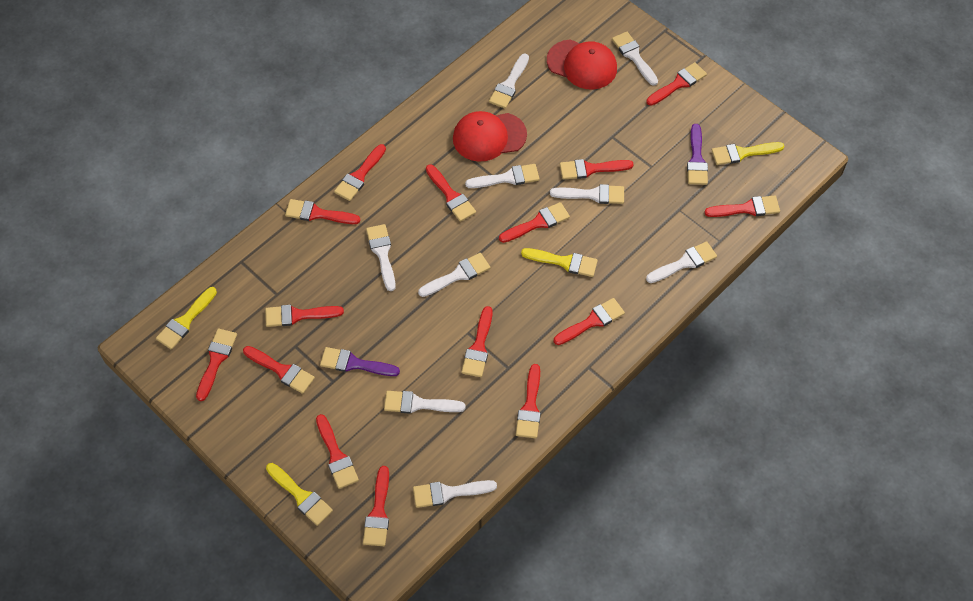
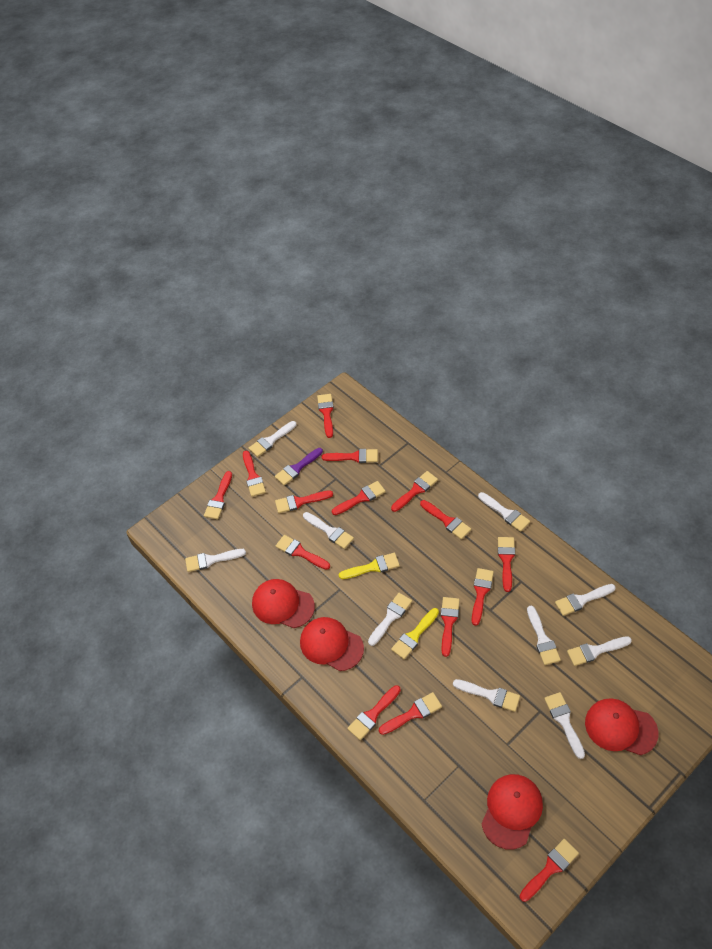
purple brush: [320,347,400,376] [687,124,708,185] = 2 -> [275,448,323,485] = 1
red cap: [453,111,527,162] [547,39,617,90] = 2 -> [252,579,315,628] [300,617,364,671] [481,774,543,850] [585,698,658,755] = 4
white brush: [366,224,396,291] [384,391,466,414] [413,480,497,508] [418,253,490,297] [465,164,539,188] [489,54,529,109] [550,184,624,204] [612,32,658,86] [646,241,717,283] = 9 -> [185,549,246,572] [249,421,296,457] [303,512,354,549] [368,593,412,646] [453,679,520,712] [478,492,530,532] [527,606,561,665] [544,692,585,759] [555,584,616,616] [567,636,632,666] = 10
yellow brush: [156,287,217,350] [266,463,333,526] [521,248,598,277] [712,142,784,165] = 4 -> [339,553,400,579] [391,608,439,659] = 2

